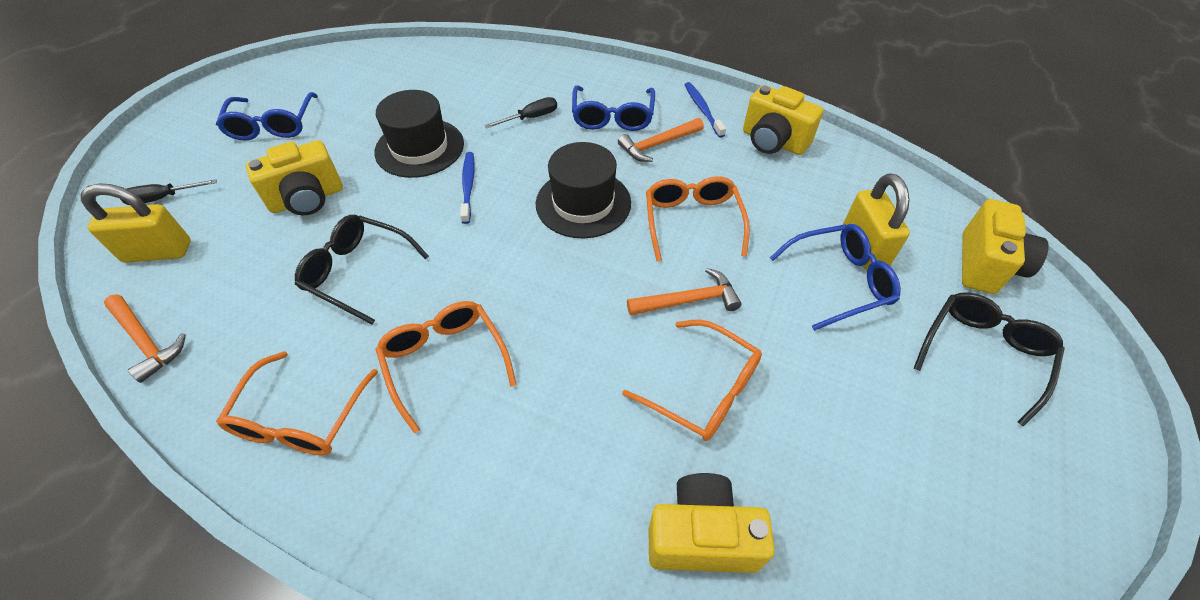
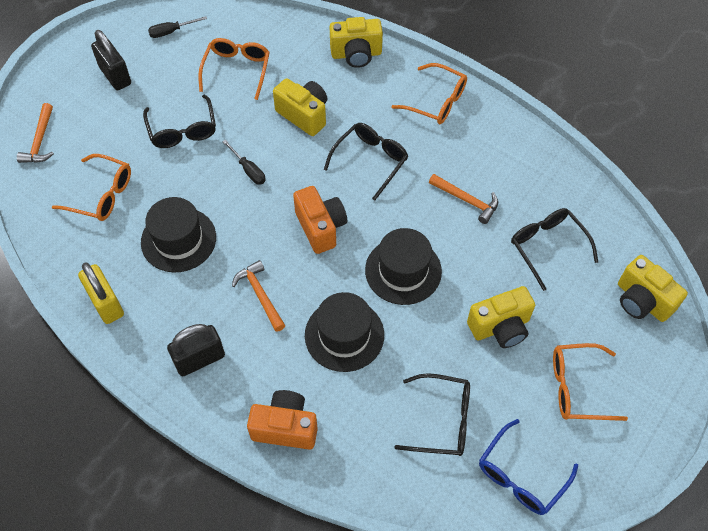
black glasses: [295,215,429,325] [913,292,1065,427] = 2 -> [143,95,216,148] [324,123,408,201] [394,373,470,456] [511,208,598,291] = 4
black hat: [374,90,464,178] [536,142,631,239] = 2 -> [141,197,216,272] [305,292,384,372] [365,228,442,305] = 3
black padlock: none = 0 -> [91,30,131,90] [167,324,225,376] = 2
blue glasses: [216,92,318,140] [572,85,655,131] [770,224,901,331] = 3 -> [479,419,578,515] = 1
blue toothbrush: [460,152,475,224] [684,82,726,138] = 2 -> none = 0
orange camera: none = 0 -> [247,390,318,450] [293,186,347,254] = 2
yellow padlock: [81,183,191,263] [843,173,910,270] = 2 -> [78,263,124,324] = 1

